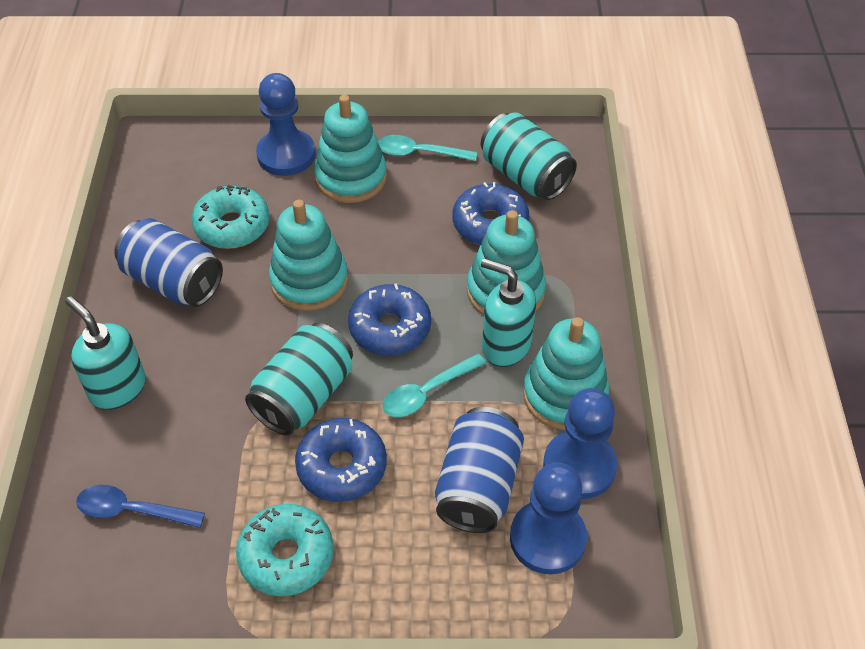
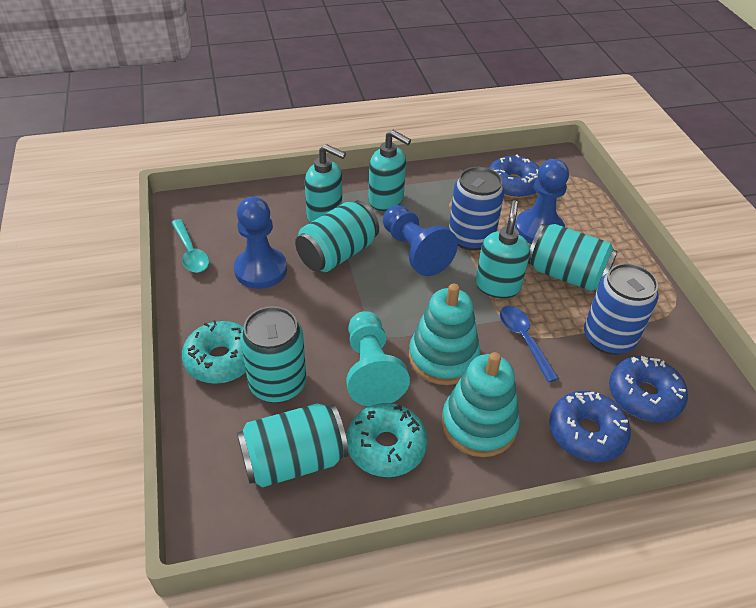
turquoise can: [245,323,353,435] [481,112,577,200] = 2 -> [237,403,348,488] [240,306,306,403] [295,200,379,272] [528,224,618,291] = 4
turquoise pawn: none = 0 -> [346,311,410,407] = 1
turquoise soap dispenser: [65,296,146,410] [481,258,536,367] = 2 -> [305,144,346,223] [368,130,411,211] [476,200,530,298] = 3
turquoise spoon: [378,135,477,161] [382,353,486,417] = 2 -> [171,219,209,272] = 1
turquoise stacking toy: [269,200,348,311] [314,95,387,203] [467,210,546,315] [523,317,609,430] = 4 -> [409,284,480,385] [441,352,520,457] = 2

